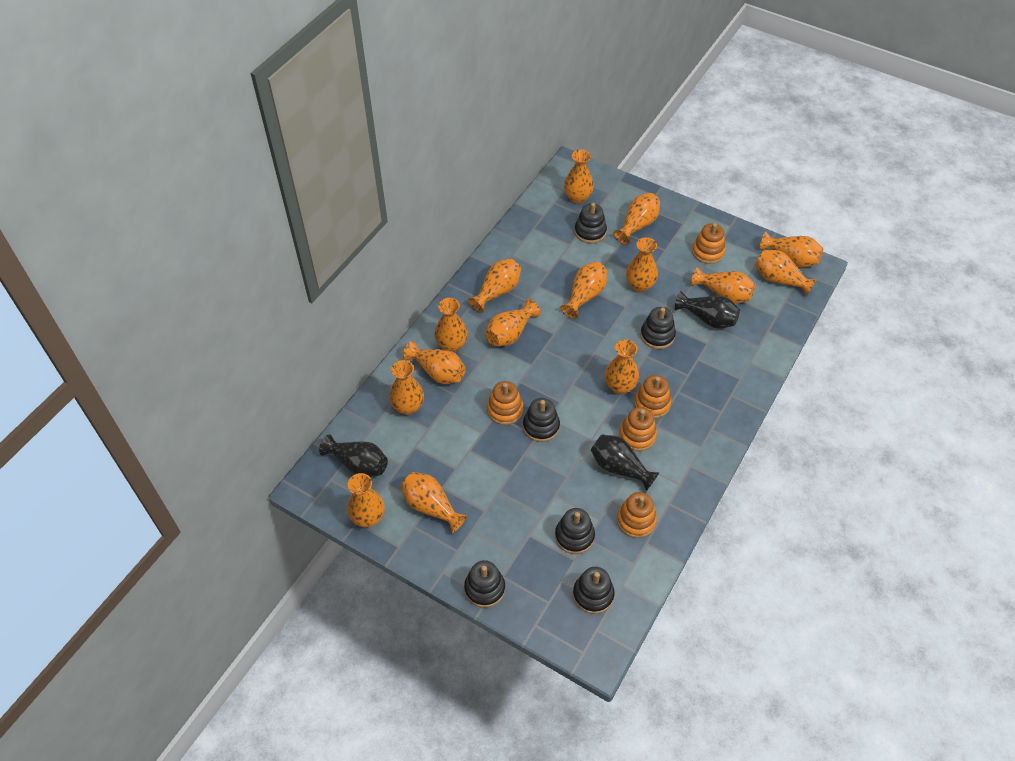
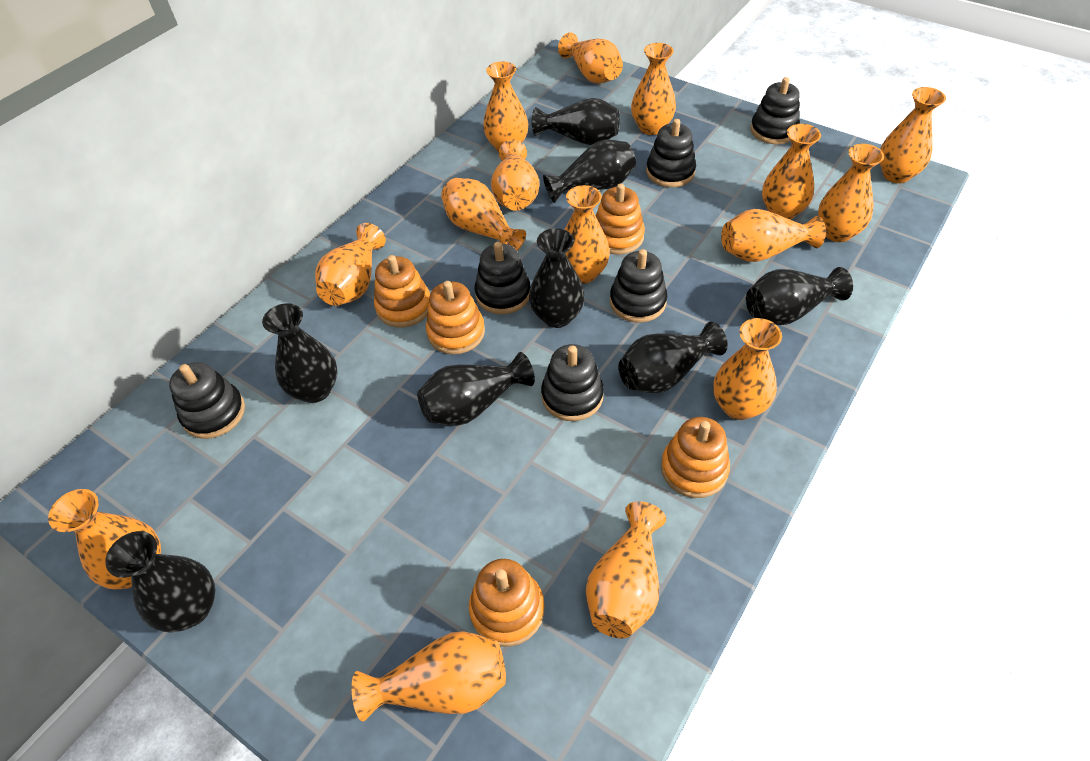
black vase: [319,434,388,478] [591,434,659,491] [675,291,740,329] = 3 -> [105,531,215,633] [262,303,338,403] [417,352,535,426] [529,228,585,328] [532,98,620,145] [543,140,636,203] [618,322,728,393] [746,267,853,325] = 8

